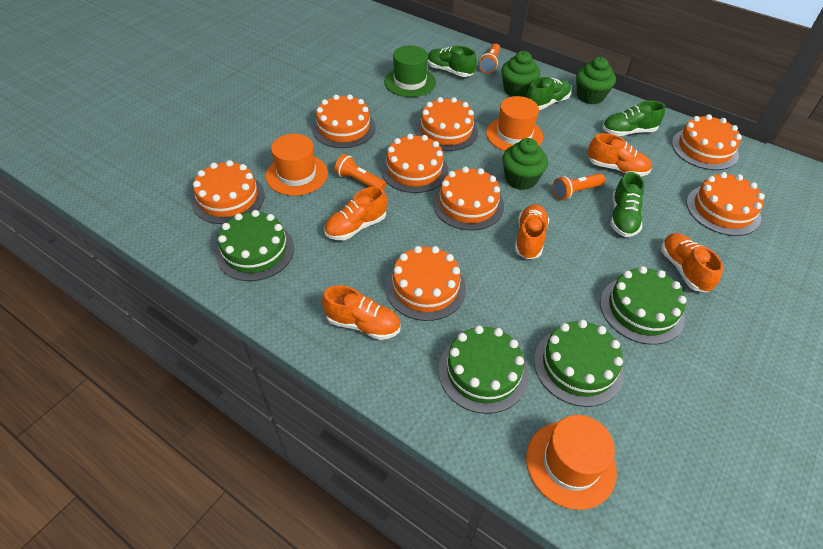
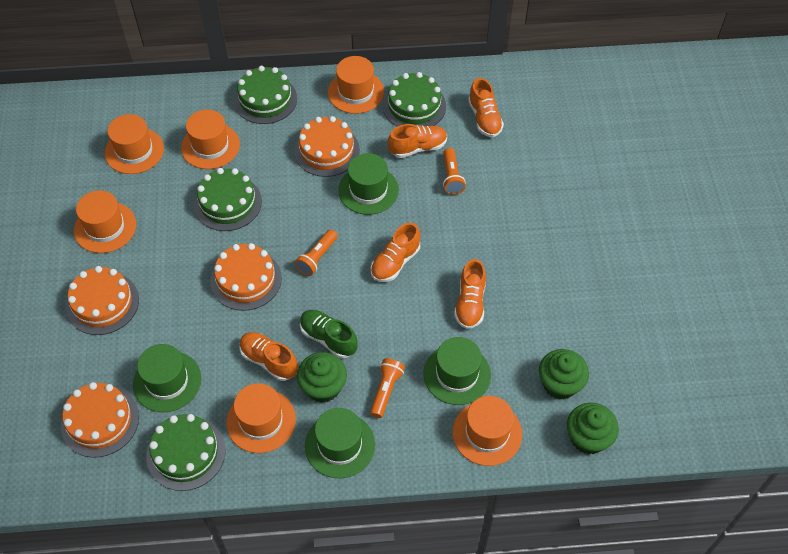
green hat: [384,46,436,97] = 1 -> [133,344,201,412] [305,408,375,478] [338,153,399,215] [424,337,491,405] = 4
green shoe: [428,46,477,77] [526,77,571,110] [603,101,665,136] [610,172,644,237] = 4 -> [300,310,358,358] = 1
orange cake: [192,160,265,224] [312,94,375,148] [381,134,448,193] [386,246,466,321] [415,97,478,151] [433,166,504,230] [672,114,742,170] [687,172,765,236] = 8 -> [61,382,139,458] [66,266,139,335] [210,243,282,311] [294,116,360,177] = 4
orange hat: [266,134,328,196] [486,96,543,151] [526,415,617,510] = 3 -> [74,190,136,253] [105,114,164,174] [181,109,240,169] [226,383,296,453] [328,56,384,114] [453,396,522,466] = 6

